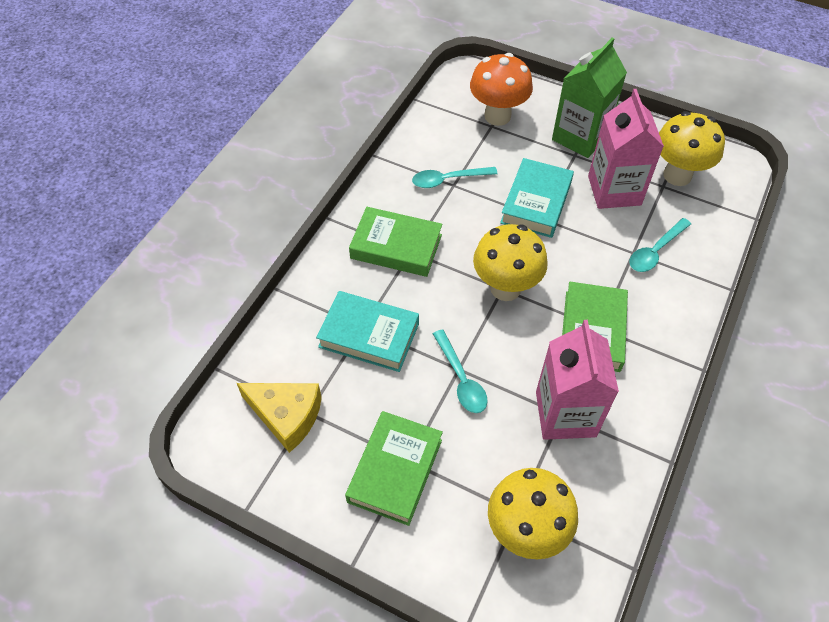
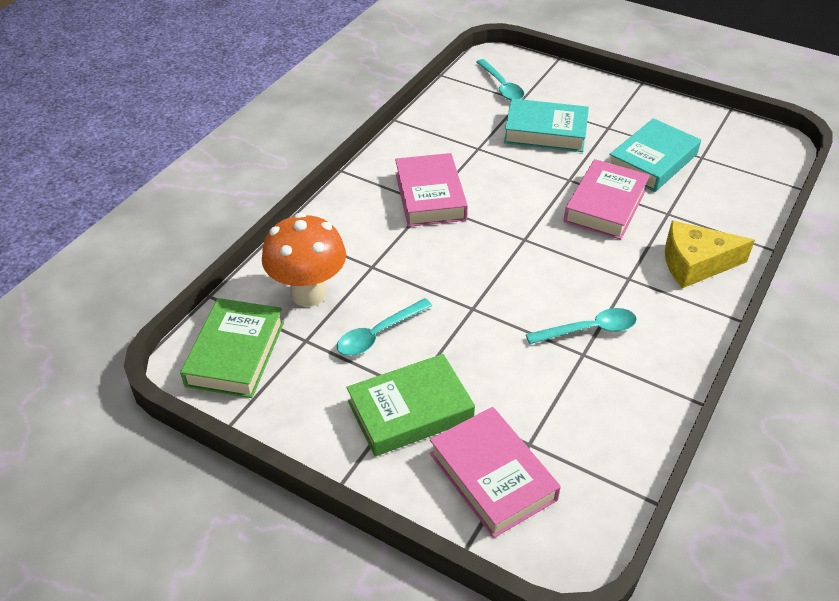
green book: [345,411,443,526] [349,207,442,277] [562,282,628,372] = 3 -> [180,298,284,398] [346,354,475,456] = 2
green carton: [552,38,627,158] = 1 -> none = 0
pink book: none = 0 -> [395,153,468,227] [430,407,561,538] [564,159,650,240] = 3
pink carton: [536,320,619,440] [588,89,664,209] = 2 -> none = 0
yellow mushroom: [473,224,548,301] [488,468,578,559] [659,111,725,186] = 3 -> none = 0

